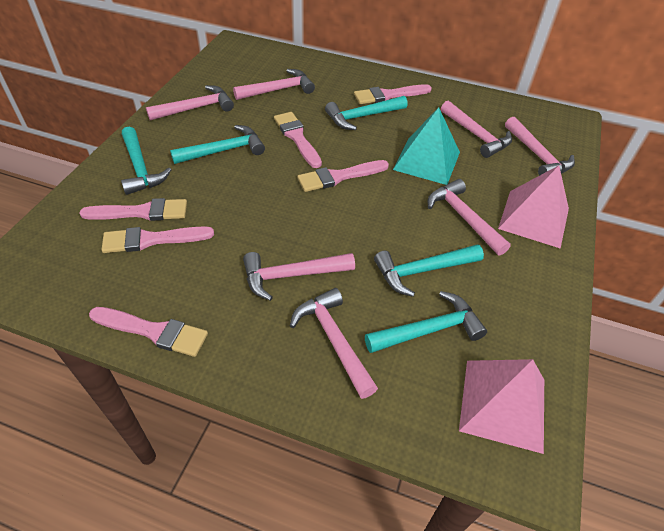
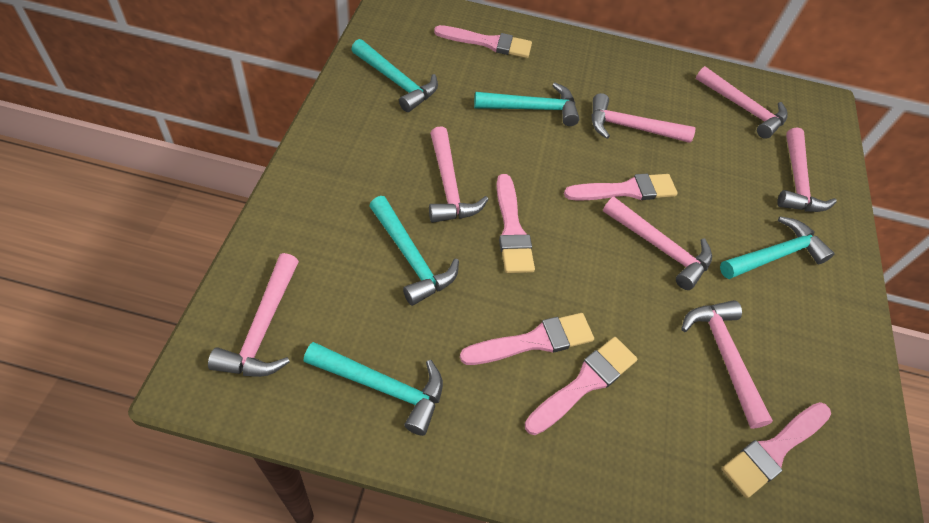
pink pyramid: [459,359,544,454] [498,165,569,249] = 2 -> none = 0
turquoise pyramid: [393,107,460,185] = 1 -> none = 0

